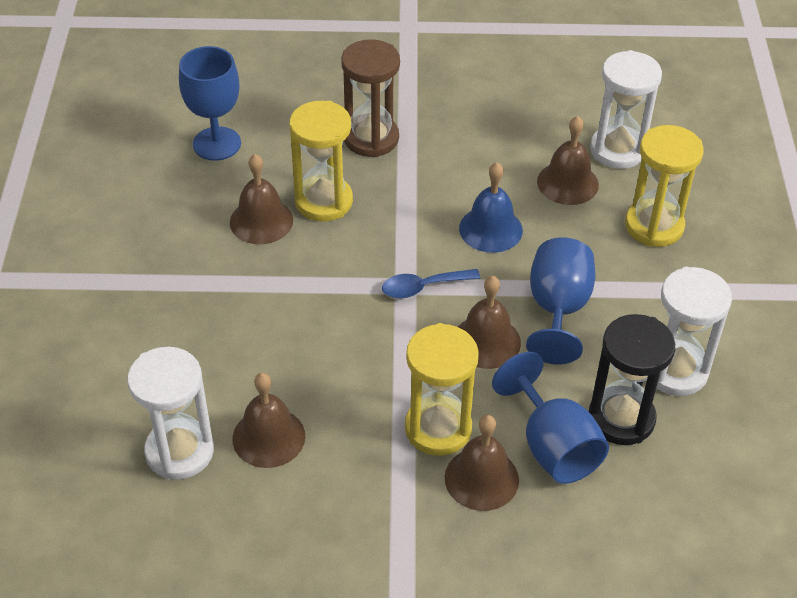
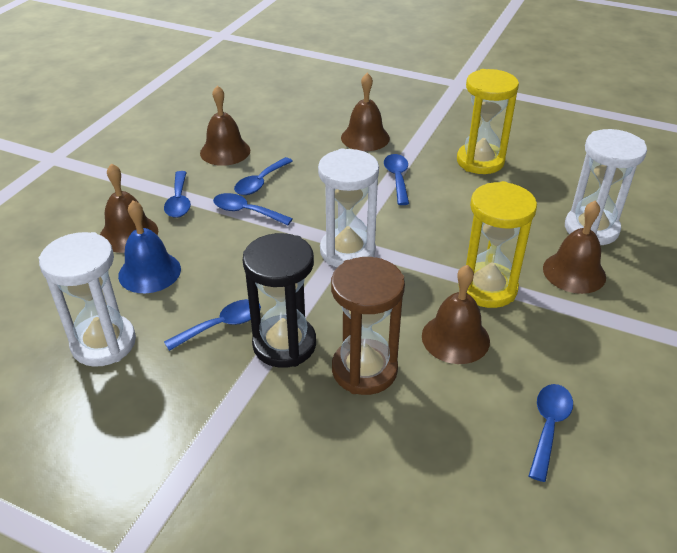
blue goblet: [179,46,241,161] [492,352,609,484] [526,237,595,364] = 3 -> none = 0
blue spoon: [382,269,481,298] = 1 -> [164,171,191,218] [164,299,261,351] [213,193,293,225] [234,157,293,195] [384,154,409,205] [529,384,573,482] = 6
yellow hourglass: [289,101,353,222] [405,323,479,456] [625,125,704,247] = 3 -> [457,69,519,174] [458,181,537,308] = 2

